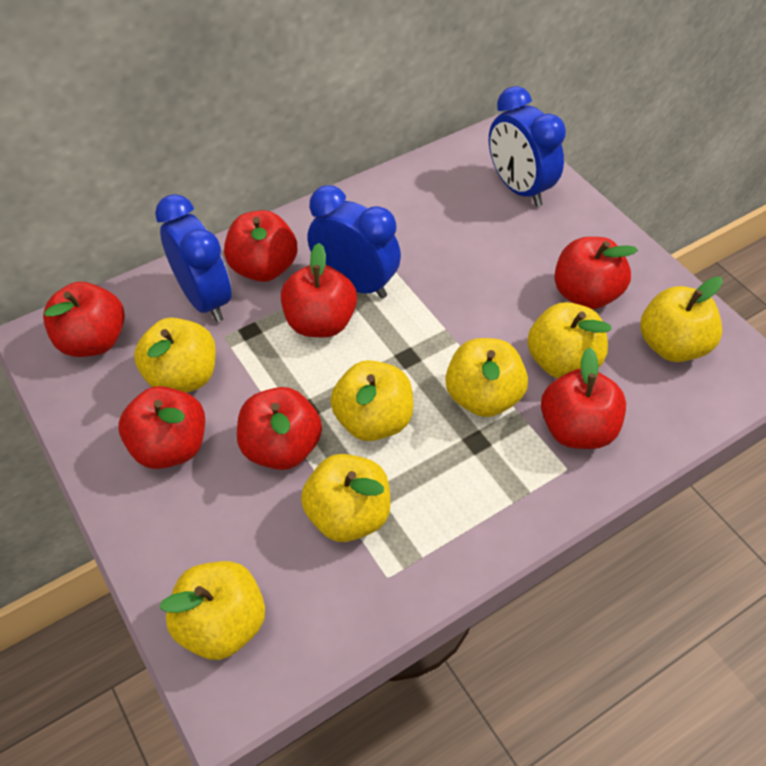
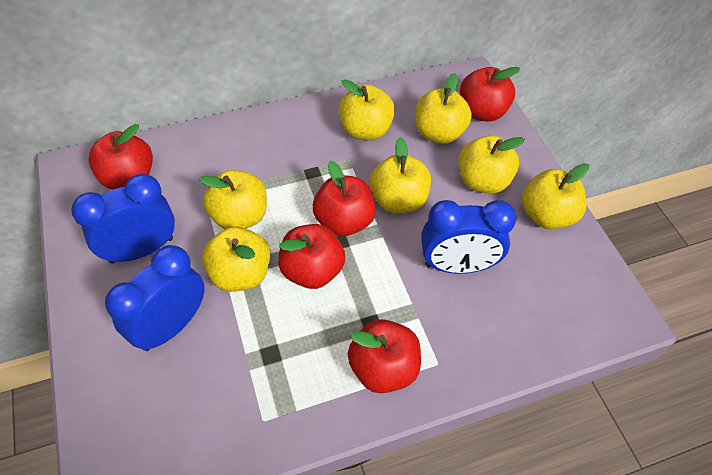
red apple: [43,282,125,357] [119,386,205,469] [224,210,297,282] [237,387,322,470] [281,243,357,337] [541,347,626,449] [554,237,638,309] = 7 -> [88,124,153,190] [278,224,345,289] [312,161,376,236] [348,319,421,393] [460,67,520,122] = 5

